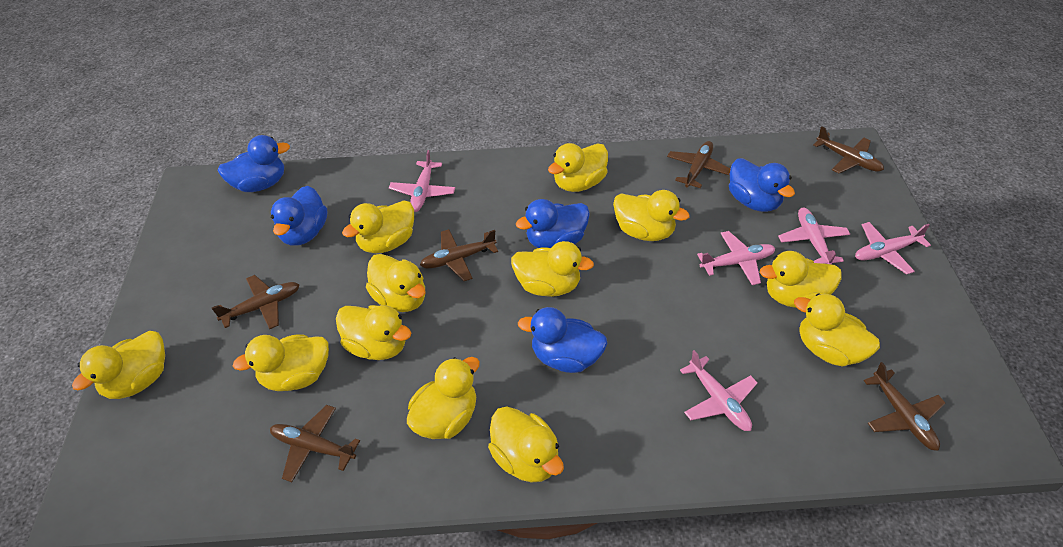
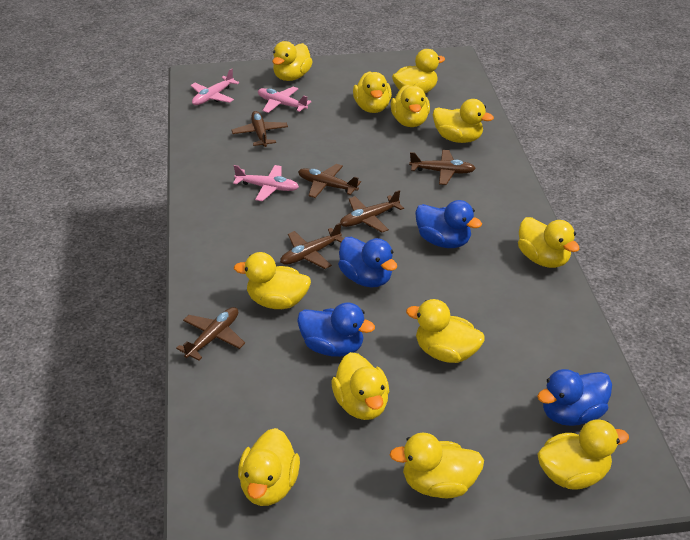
blue duck: [217,135,290,192] [271,186,327,246] [516,199,590,248] [518,307,608,373] [729,158,795,212] = 5 -> [297,303,375,357] [338,237,397,287] [415,200,482,248] [537,369,612,426] = 4
pink plane: [389,150,455,212] [680,350,757,431] [697,231,775,285] [778,208,850,264] [855,222,931,275] = 5 -> [190,68,239,105] [233,165,299,201] [258,87,311,113] = 3

